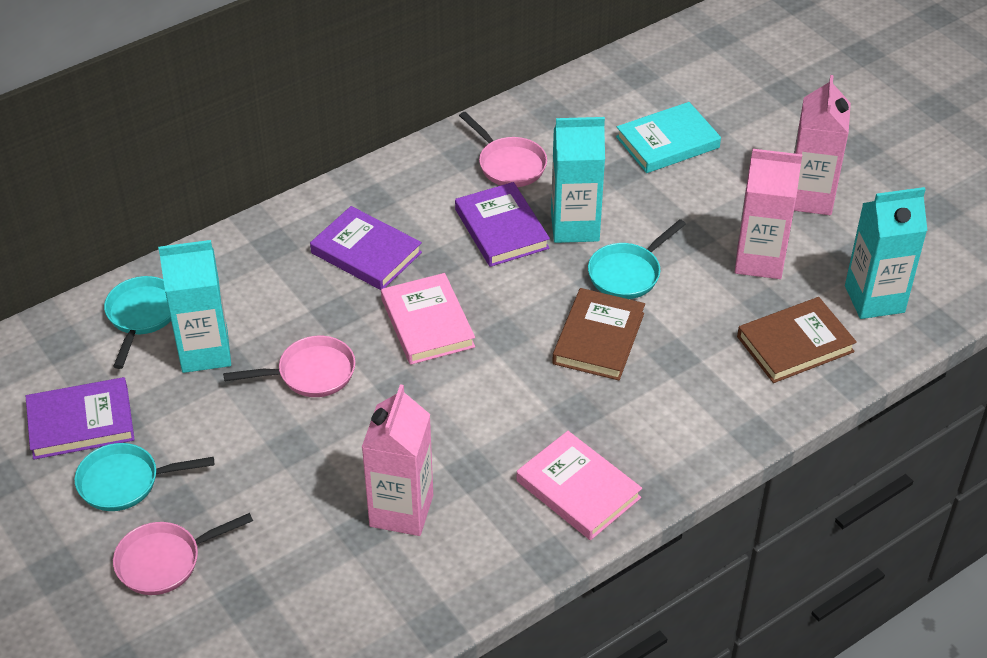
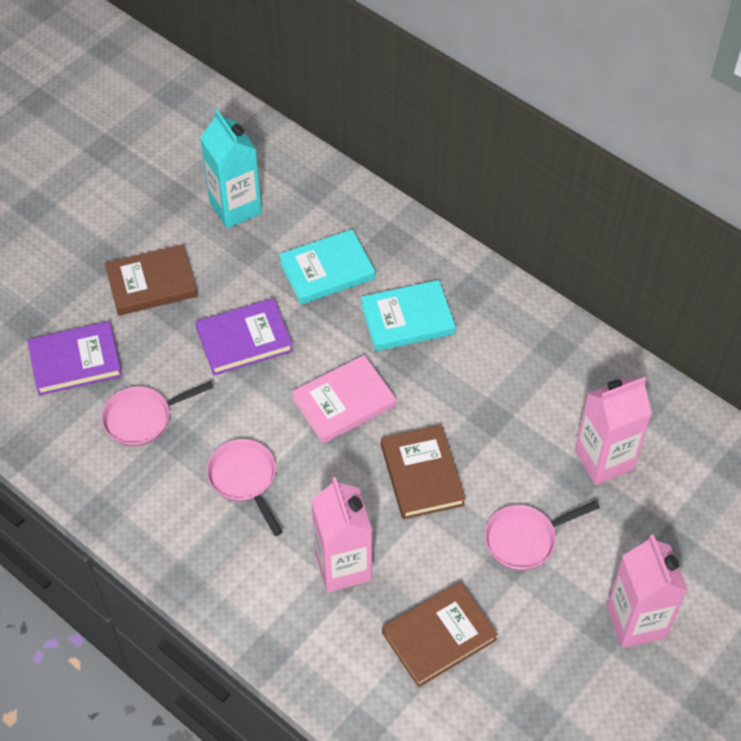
brown book: [552,288,645,380] [737,297,857,383] = 2 -> [105,244,198,316] [381,425,465,519] [382,582,498,687] = 3
pink book: [381,273,475,365] [517,431,642,540] = 2 -> [292,355,396,444] = 1
purple book: [26,377,135,459] [310,206,422,290] [455,182,550,267] = 3 -> [27,321,122,396] [195,298,293,375] = 2
turquoise book: [616,102,721,173] = 1 -> [279,229,375,305] [361,280,456,351] = 2
turquoise carton: [158,240,231,373] [551,117,605,243] [845,187,927,319] = 3 -> [200,110,262,229] = 1
turquoise pan: [74,443,214,511] [104,276,171,369] [588,219,686,299] = 3 -> none = 0

